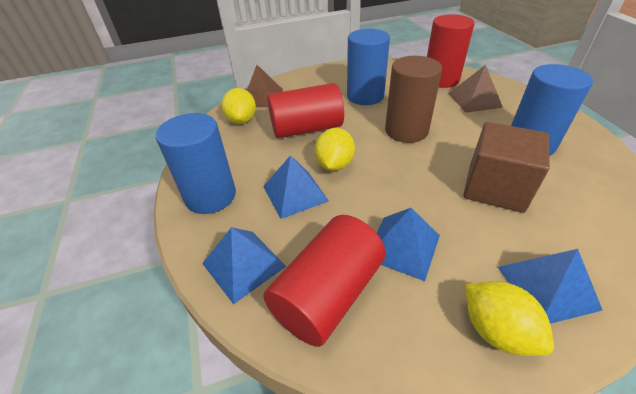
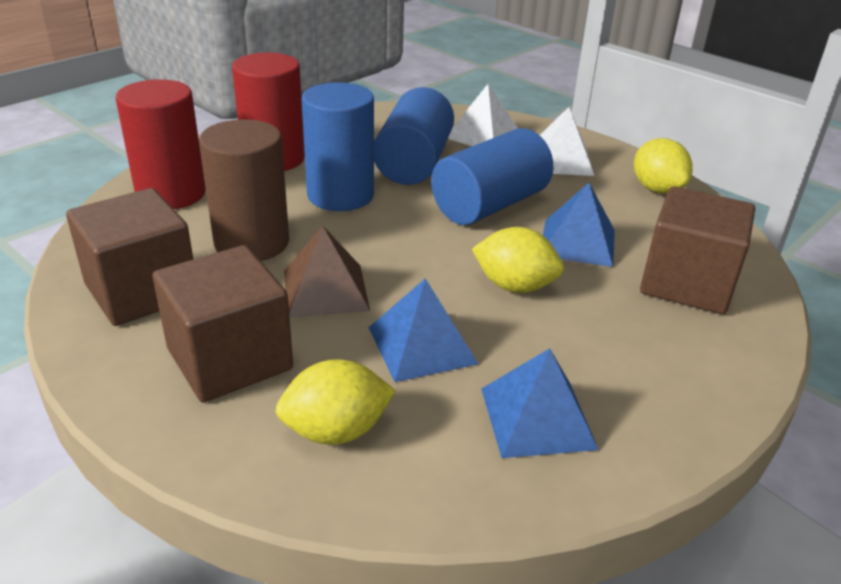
blue pyramid: [202,227,286,304] [263,155,329,219] [377,208,440,281] [498,249,603,324] = 4 -> [368,278,478,382] [481,348,599,458] [543,183,615,267] = 3
brown cube: [463,122,550,213] = 1 -> [66,188,193,326] [153,245,293,402] [640,186,755,314] = 3
brown pyramid: [247,65,283,107] [449,65,503,113] = 2 -> [284,226,370,318] = 1
red cylinder: [263,215,386,347] [267,83,344,138] [427,14,474,88] = 3 -> [116,79,206,209] [232,52,305,171] = 2
white pyramid: none = 0 -> [448,84,518,146] [540,107,594,176] = 2

